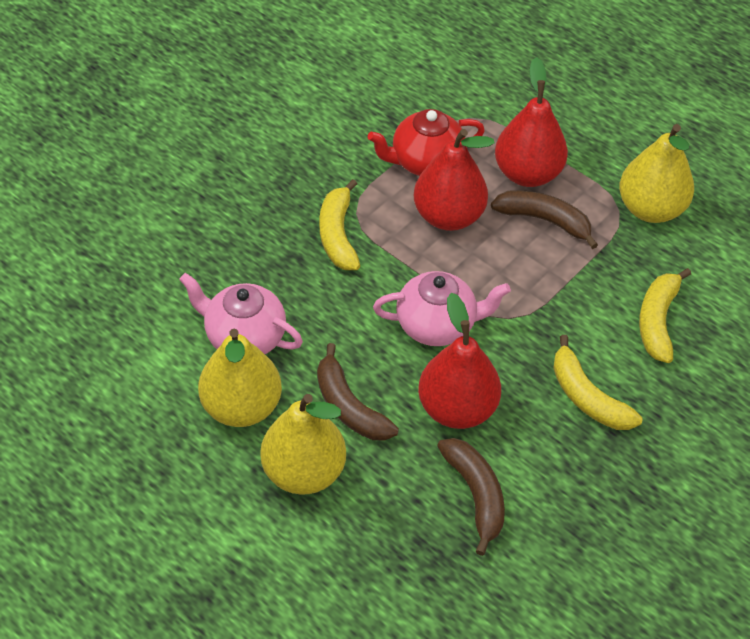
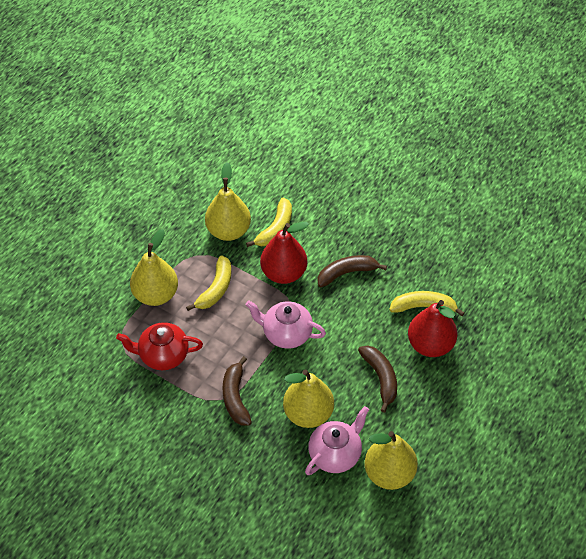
red pear: [414,129,495,231] [418,293,501,429] [495,57,568,187] = 3 -> [260,222,309,284] [408,300,458,357] = 2
yellow pear: [198,329,282,427] [260,394,346,495] [619,124,694,223] = 3 -> [130,229,178,306] [205,162,251,241] [283,370,334,428] [364,431,418,490] = 4

